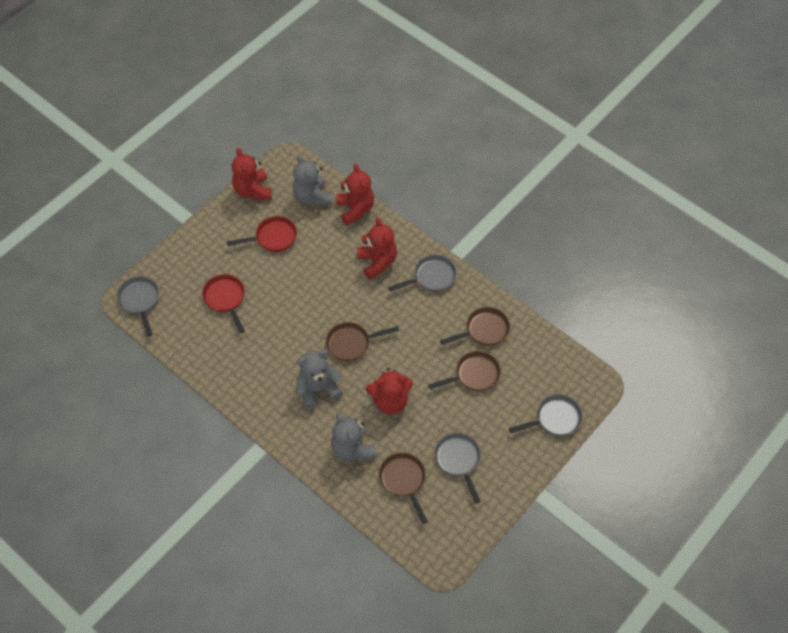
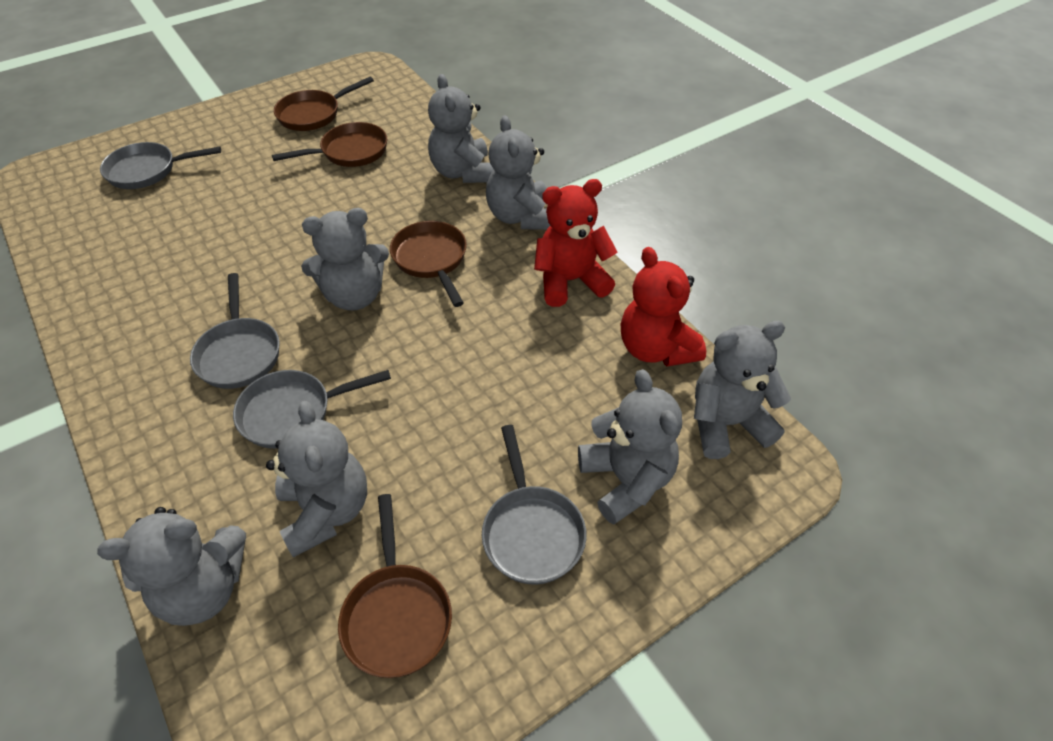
grey teddy bear: [293,154,332,206] [297,350,343,409] [331,413,377,461] = 3 -> [97,507,246,626] [266,401,367,557] [301,208,389,311] [428,74,494,183] [486,115,550,230] [578,369,682,525] [694,321,791,459] = 7
red pan: [202,274,245,333] [227,216,297,252] = 2 -> none = 0
red teddy bear: [232,148,272,200] [336,164,374,225] [357,217,397,280] [366,368,413,415] = 4 -> [534,179,617,307] [621,247,706,367] = 2

